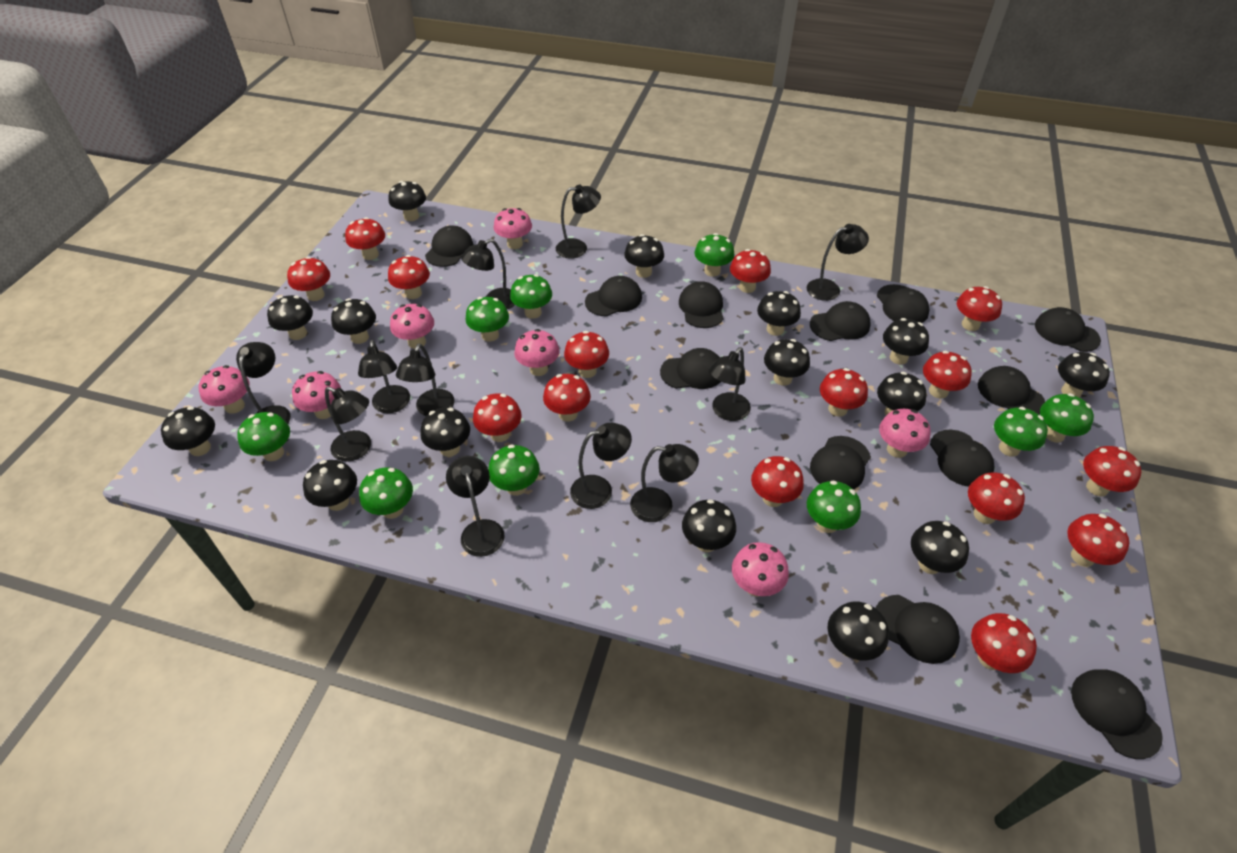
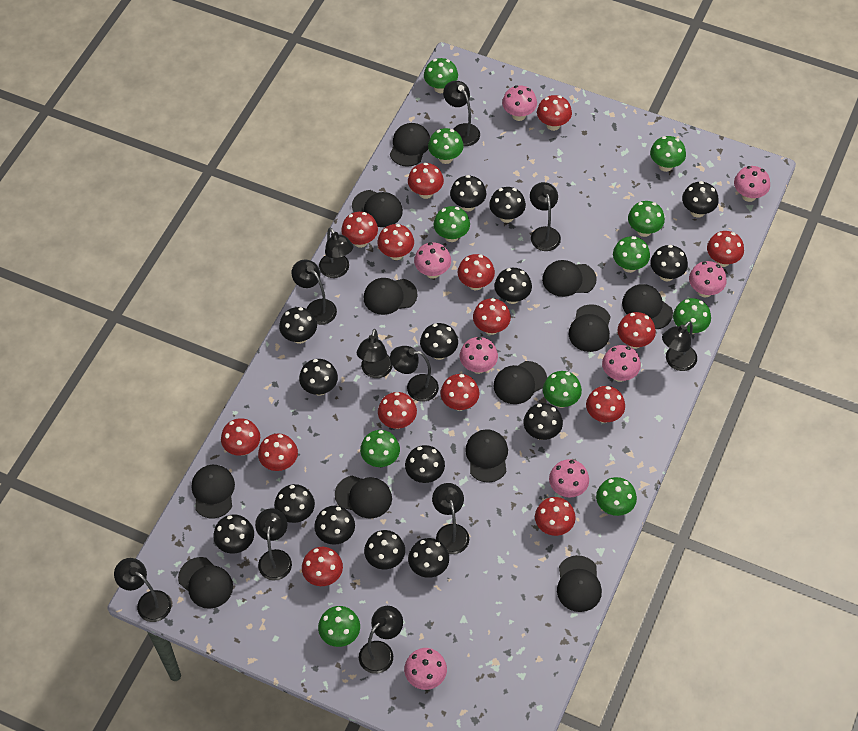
green mushroom: [237,412,290,461] [359,467,413,519] [465,297,509,342] [488,444,540,496] [510,274,552,319] [695,233,734,277] [807,481,861,533] [994,407,1048,457] [1040,393,1094,443] = 9 -> [318,606,360,647] [360,430,400,467] [424,58,458,93] [428,128,464,164] [434,206,470,242] [543,371,582,408] [596,477,637,516] [613,236,650,273] [628,201,665,237] [650,136,686,172] [673,298,711,334] = 11
pink mushroom: [199,365,250,414] [292,371,341,419] [390,304,434,349] [493,208,532,249] [514,329,560,376] [732,542,789,597] [879,409,931,458] = 7 -> [404,648,447,690] [414,242,451,279] [460,337,498,374] [502,85,537,121] [549,459,589,497] [602,345,641,382] [689,261,727,297] [734,166,770,202] = 8

